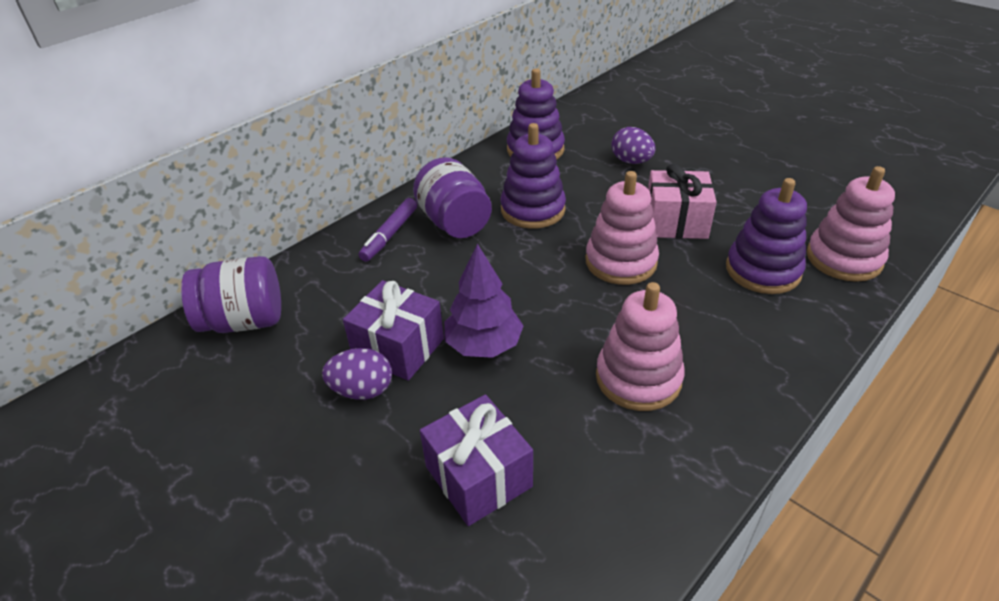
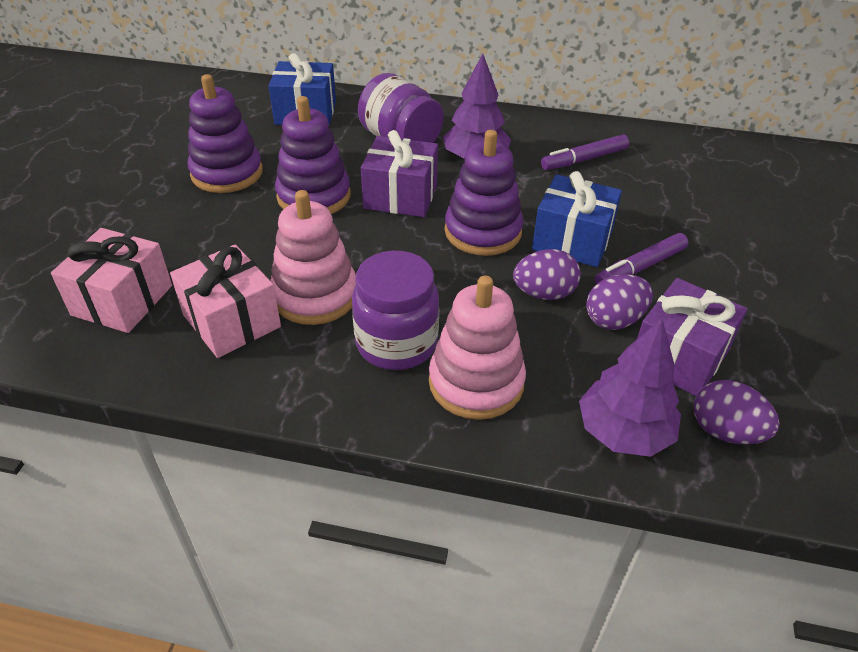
blue gift: none = 0 -> [269,53,336,127] [532,171,622,267] = 2
pink gift: [648,164,717,239] = 1 -> [51,228,172,333] [170,245,281,358] = 2
pink stacking toy: [585,171,659,285] [596,282,685,411] [807,166,895,282] = 3 -> [270,190,356,325] [429,276,526,420] = 2
purple egg: [322,348,392,400] [612,127,656,164] = 2 -> [513,249,581,300] [586,274,653,330] [694,380,780,444] = 3
purple marker: [359,198,417,262] = 1 -> [541,134,629,170] [594,233,688,284] = 2
purple tree: [444,244,523,358] = 1 -> [443,54,511,159] [579,319,681,457] = 2

